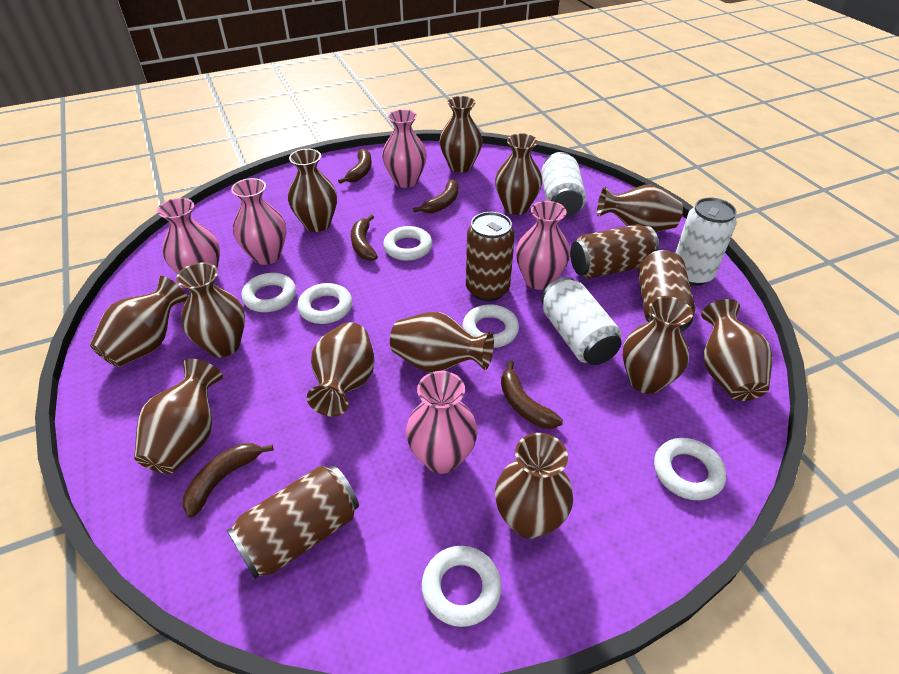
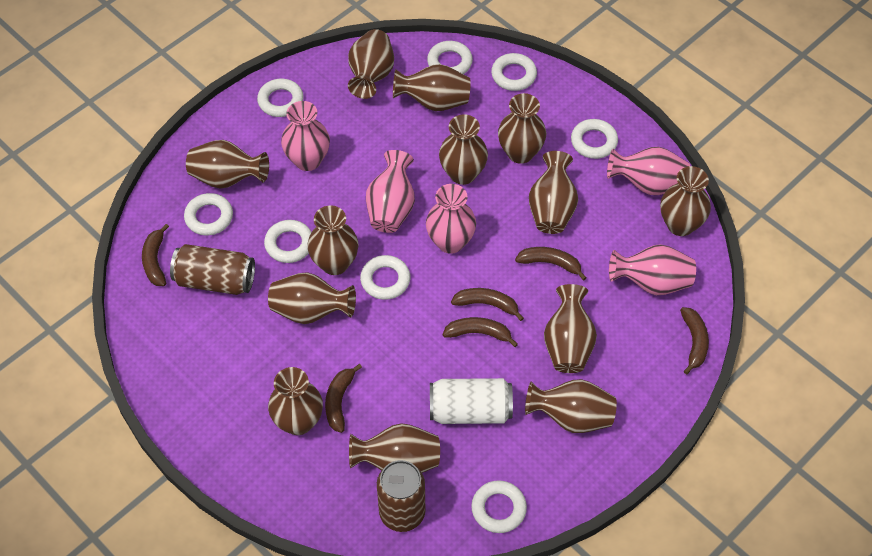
brown banana: [183,443,273,518] [338,149,372,184] [351,215,378,261] [413,179,459,213] [501,360,563,429] = 5 -> [142,224,169,286] [325,364,362,433] [443,317,518,347] [451,288,524,321] [515,247,587,281] [680,307,709,375] = 6
brown can: [227,466,359,579] [466,212,515,301] [570,224,659,279] [638,250,695,332] = 4 -> [170,244,255,295] [377,460,425,532] = 2
brown vase: [90,276,188,367] [134,359,223,474] [176,262,245,357] [288,149,337,232] [307,322,374,416] [390,312,494,373] [439,96,483,173] [495,133,542,215] [495,433,573,539] [597,184,683,232] [623,296,693,394] [701,299,772,401] = 12 -> [186,140,269,189] [268,272,356,324] [268,367,323,435] [307,205,358,275] [348,29,394,99] [349,423,440,473] [393,64,471,111] [439,114,488,185] [498,93,546,164] [525,379,617,433] [529,151,578,234] [544,284,597,373] [660,166,711,236] = 13
white can: [541,152,586,217] [541,277,622,365] [675,198,737,286] = 3 -> [430,378,513,424] = 1
white ring: [241,273,296,312] [297,283,352,324] [383,226,432,261] [422,546,502,627] [463,304,519,348] [654,438,726,500] = 6 -> [184,193,233,235] [257,79,304,117] [264,220,311,263] [360,255,410,300] [427,41,473,74] [471,480,527,533] [491,53,537,91] [571,119,618,159] = 8

